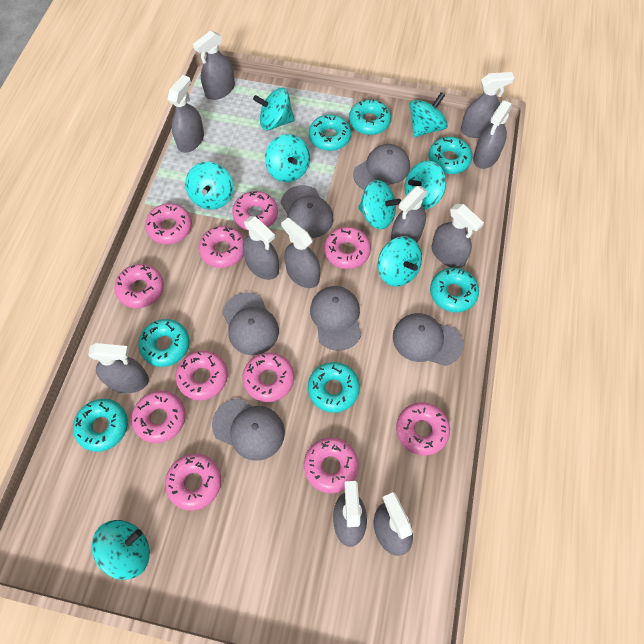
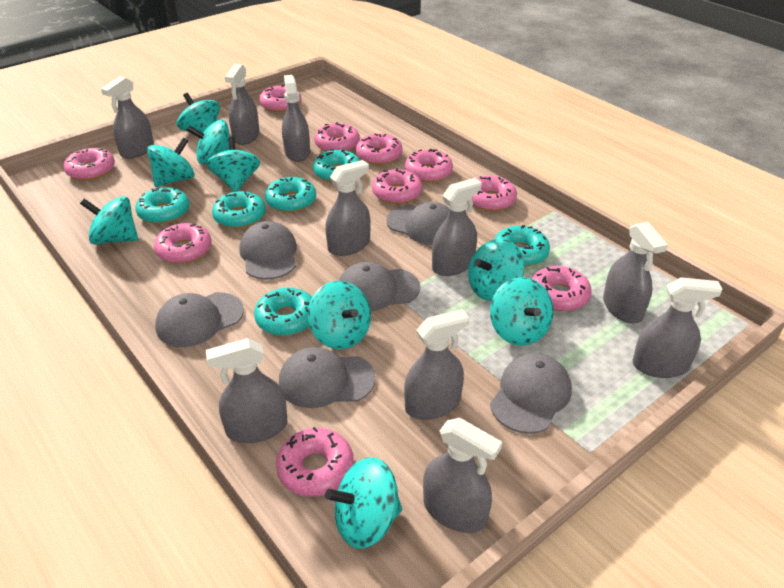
grey spray bottle: [88,343,149,393] [167,75,204,153] [193,30,235,100] [243,216,279,280] [281,218,320,288] [333,481,367,547] [373,492,413,556] [391,186,428,242] [432,204,484,268] [461,72,514,138] [473,100,513,169] = 11 -> [101,76,154,159] [206,338,287,443] [225,64,260,145] [282,75,310,162] [325,160,371,256] [404,309,469,420] [423,418,502,533] [432,178,482,276] [603,222,668,324] [632,277,722,378] = 10
pink donut: [114,264,164,308] [131,391,185,443] [145,203,192,244] [165,454,221,511] [176,351,228,401] [198,226,244,268] [232,191,278,231] [243,353,294,402] [304,438,359,493] [324,227,371,269] [396,402,450,456] = 11 -> [64,148,115,180] [154,223,212,264] [259,85,301,112] [276,427,354,497] [314,122,360,152] [356,133,403,165] [372,168,422,204] [405,149,453,182] [471,176,517,211] [532,266,592,311] = 10
turquoise donut: [73,399,128,452] [138,319,190,367] [308,362,360,413] [309,115,351,151] [349,99,391,135] [428,137,472,174] [430,268,479,312] = 7 -> [135,187,190,224] [212,191,266,228] [254,288,312,336] [265,177,316,212] [313,149,360,182] [494,225,550,267] = 6
turquoise spinning top: [92,520,150,580] [185,162,233,210] [253,88,295,130] [265,134,310,182] [358,180,401,229] [378,236,422,286] [405,161,446,210] [410,92,448,137] = 8 -> [80,196,138,245] [147,137,195,187] [177,93,220,133] [187,120,230,164] [206,136,260,192] [308,281,371,349] [325,457,402,549] [468,239,524,301] [490,277,553,346] = 9

